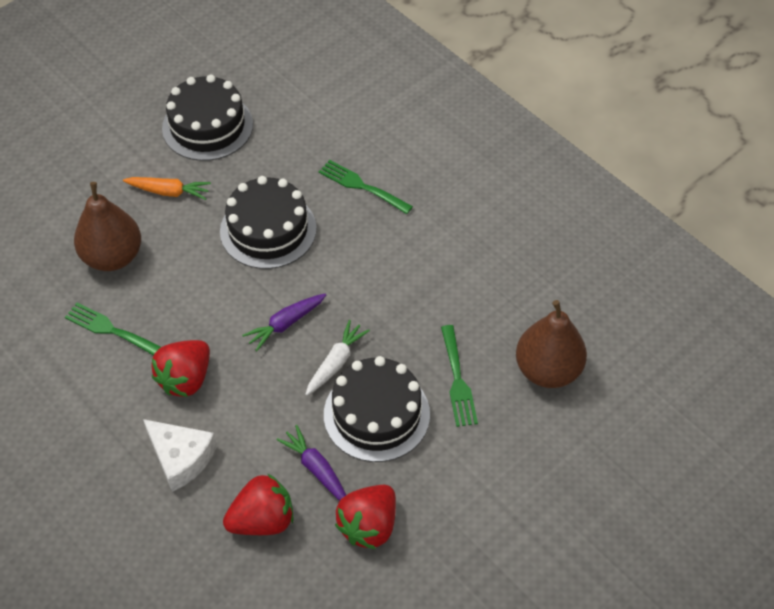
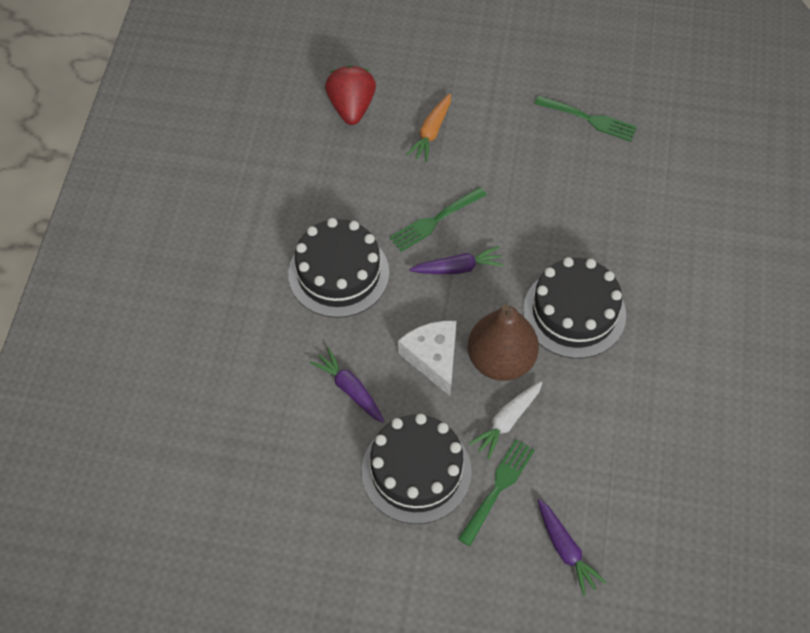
brown pear: [74,182,141,271] [516,300,587,388] = 2 -> [468,304,539,381] = 1
purple carrot: [242,293,327,351] [277,425,346,501] = 2 -> [310,347,384,423] [409,246,504,274] [538,499,607,596] = 3
red strawberry: [151,340,210,397] [223,473,294,535] [335,485,396,549] = 3 -> [325,65,376,125] = 1

